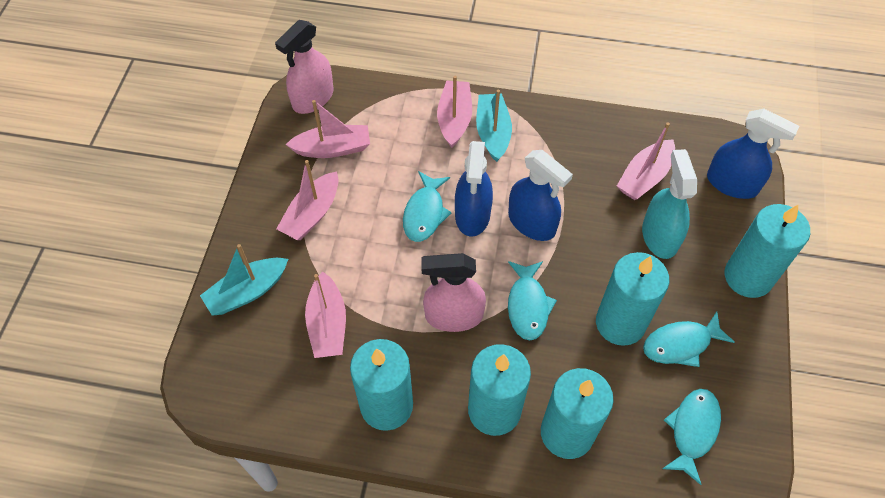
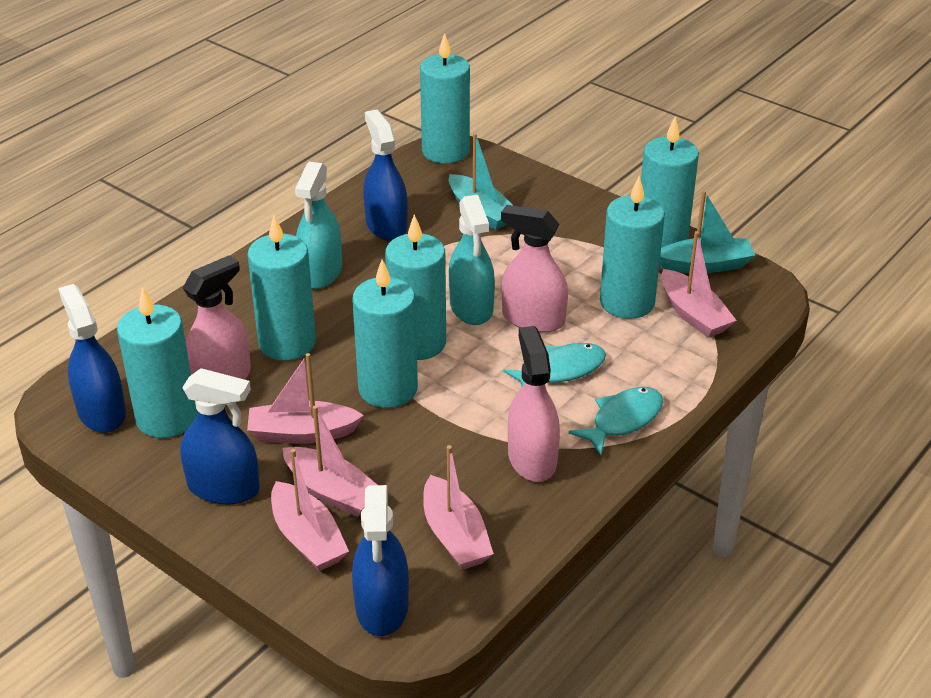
blue spray bottle: [455,141,493,237] [508,150,573,241] [707,109,799,199] = 3 -> [58,284,126,433] [180,368,260,504] [352,485,409,636] [363,110,408,241] = 4
pink spray bottle: [275,20,334,114] [421,253,486,332] = 2 -> [183,255,251,380] [501,205,568,333] [508,326,560,482] = 3
turquoise candle: [350,339,413,431] [468,344,531,436] [541,368,614,459] [596,252,669,346] [725,204,810,298] = 5 -> [117,287,197,438] [248,215,316,361] [352,259,418,408] [385,214,446,360] [420,33,470,164] [600,176,665,319] [641,117,699,248] = 7
turquoise fish: [403,171,452,242] [508,261,557,340] [643,312,735,367] [662,389,721,485] = 4 -> [503,343,606,387] [568,387,663,455] = 2
turquoise spray bottle: [642,149,697,259] = 1 -> [295,162,342,289] [449,195,495,325] = 2

